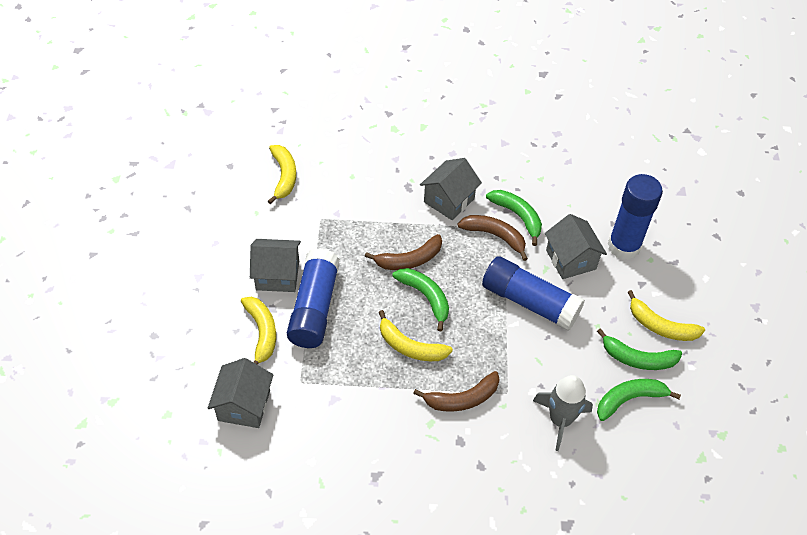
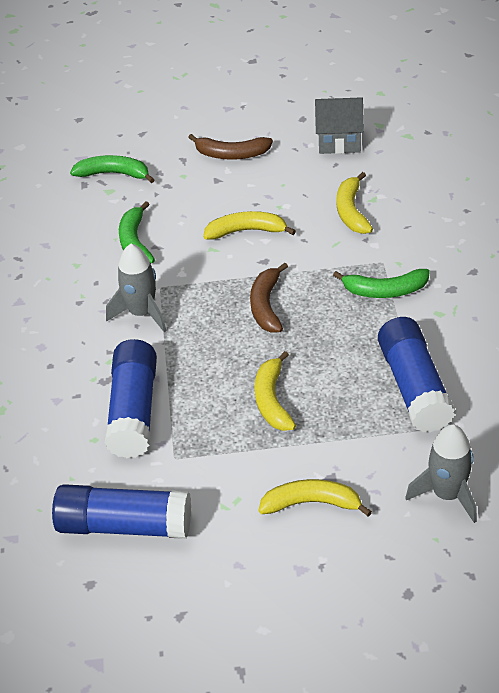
brown banana: [365,234,442,270] [413,371,500,412] [458,215,528,261] = 3 -> [188,134,273,160] [250,263,288,333] = 2
green banana: [392,268,449,331] [486,190,542,246] [597,328,682,370] [597,379,681,421] = 4 -> [70,155,155,183] [119,201,155,263] [333,269,430,298] = 3
grey house: [208,358,273,428] [250,239,301,292] [420,158,482,220] [545,214,607,279] = 4 -> [315,97,364,154] = 1
grey rocket: [533,375,593,451] = 1 -> [106,244,166,332] [405,424,477,523] = 2

